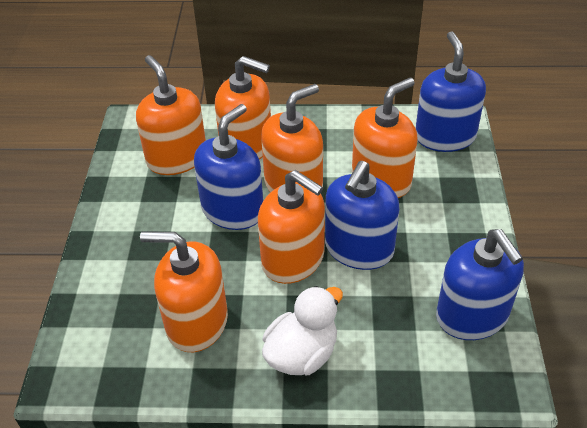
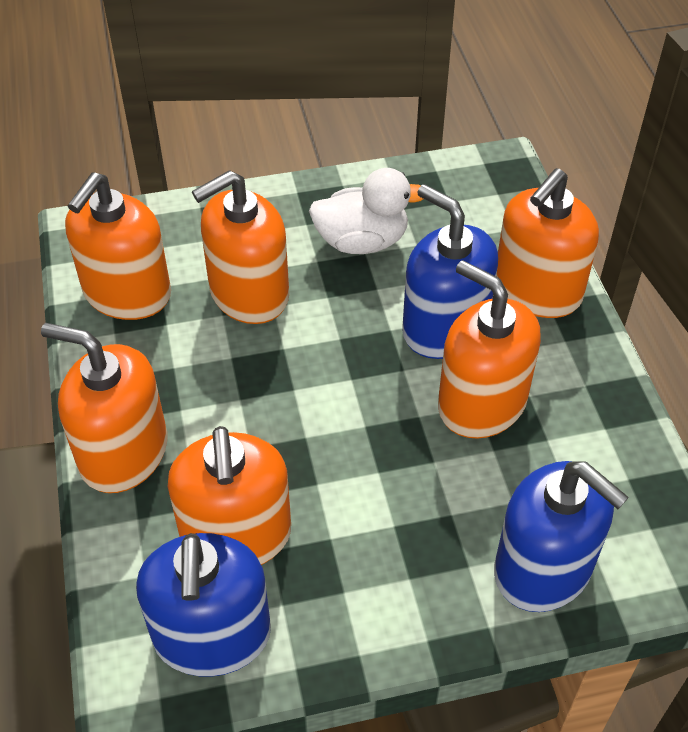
blue soap dispenser: [194,104,263,230] [325,161,399,270] [416,31,486,152] [436,229,524,340] = 4 -> [136,533,271,677] [402,184,498,359] [494,461,629,612] = 3

